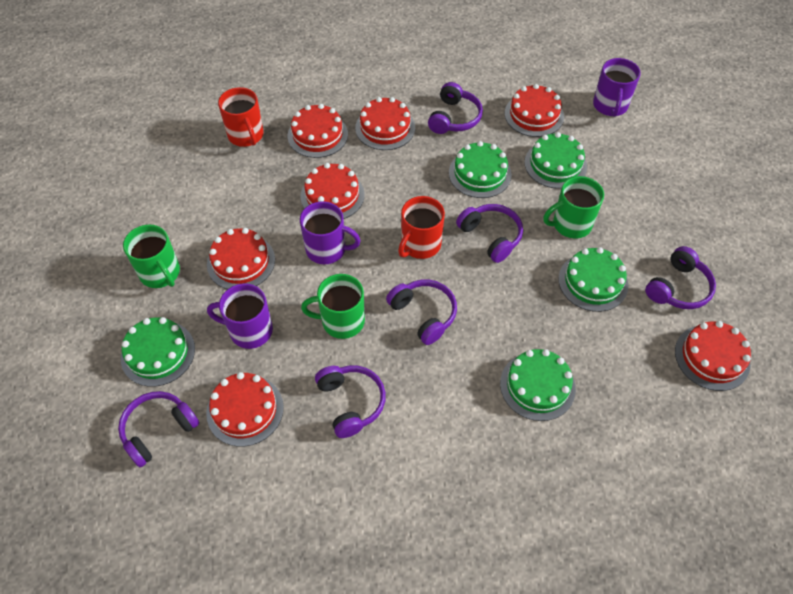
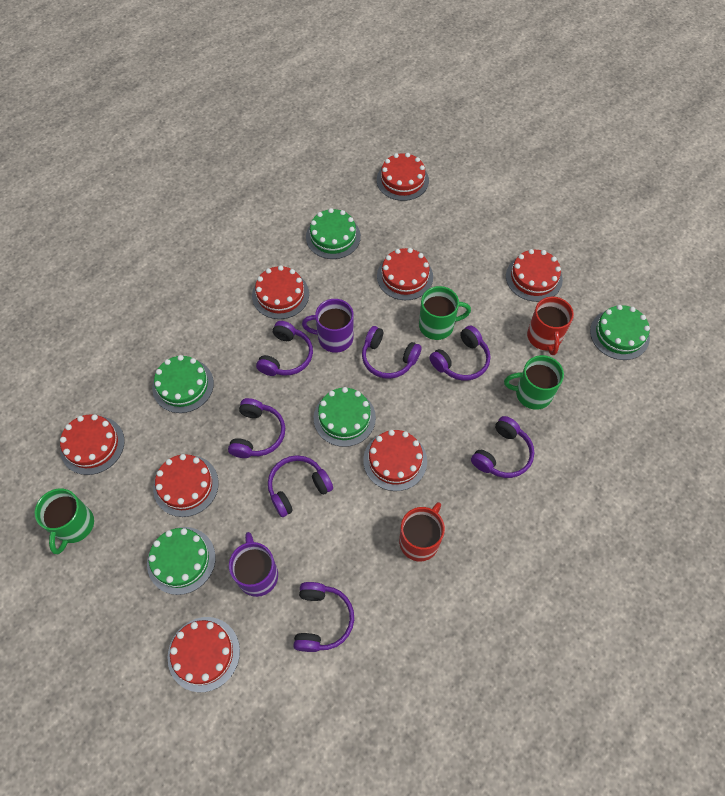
purple headphones: [118,391,199,467] [315,365,386,438] [386,280,457,345] [428,82,483,134] [456,204,523,263] [645,246,716,309] = 6 -> [228,398,285,458] [256,321,313,376] [268,455,333,517] [293,582,354,652] [362,326,422,379] [430,325,490,381] [471,416,534,478] = 7
purple mug: [207,283,273,349] [300,201,361,264] [593,58,641,117] = 3 -> [229,532,278,597] [302,299,354,353] = 2
red cake: [206,372,284,447] [207,228,275,289] [287,104,348,158] [300,163,365,219] [355,97,415,150] [505,84,564,137] [675,321,751,391] = 7 -> [60,414,125,475] [153,454,219,517] [168,617,240,692] [252,265,309,319] [363,430,427,491] [377,153,429,201] [377,248,433,300] [506,249,563,302] = 8

